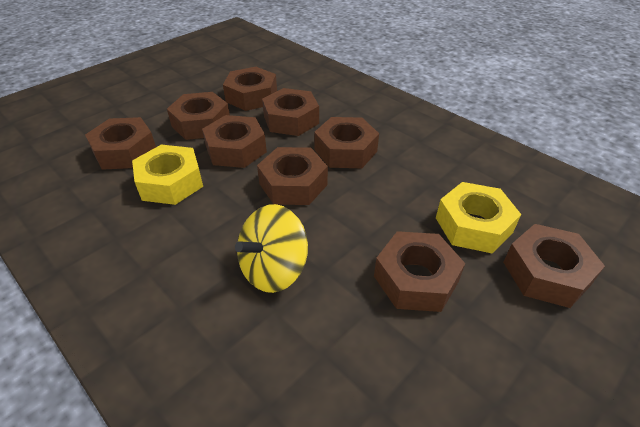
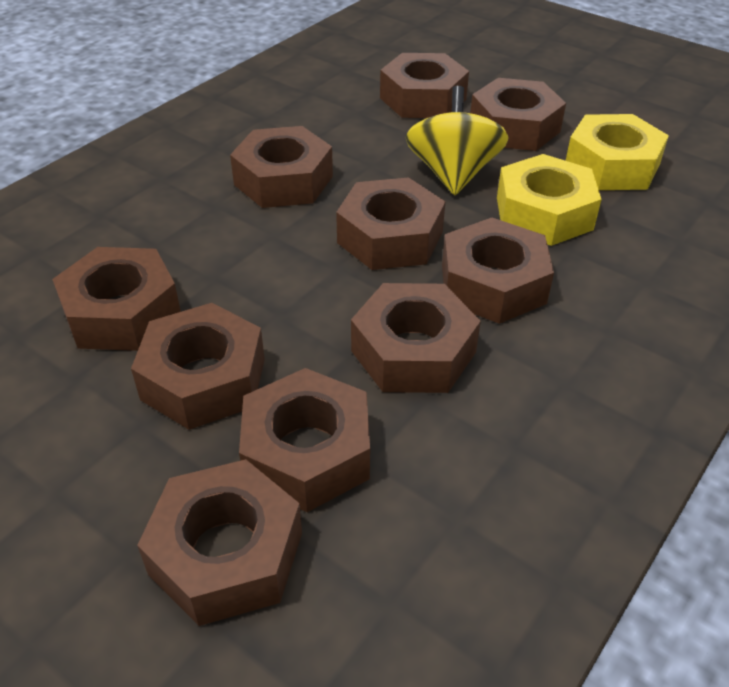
brown nut: [85,117,156,170] [167,92,230,140] [202,115,267,168] [223,67,277,111] [257,147,328,205] [262,88,319,136] [314,117,379,168] [374,231,465,312] [503,224,605,308] = 9 -> [52,247,181,351] [131,303,265,430] [137,459,302,626] [230,126,333,208] [239,368,370,512] [336,177,445,270] [351,283,481,393] [380,53,469,118] [442,218,554,324] [470,78,566,151] = 10

